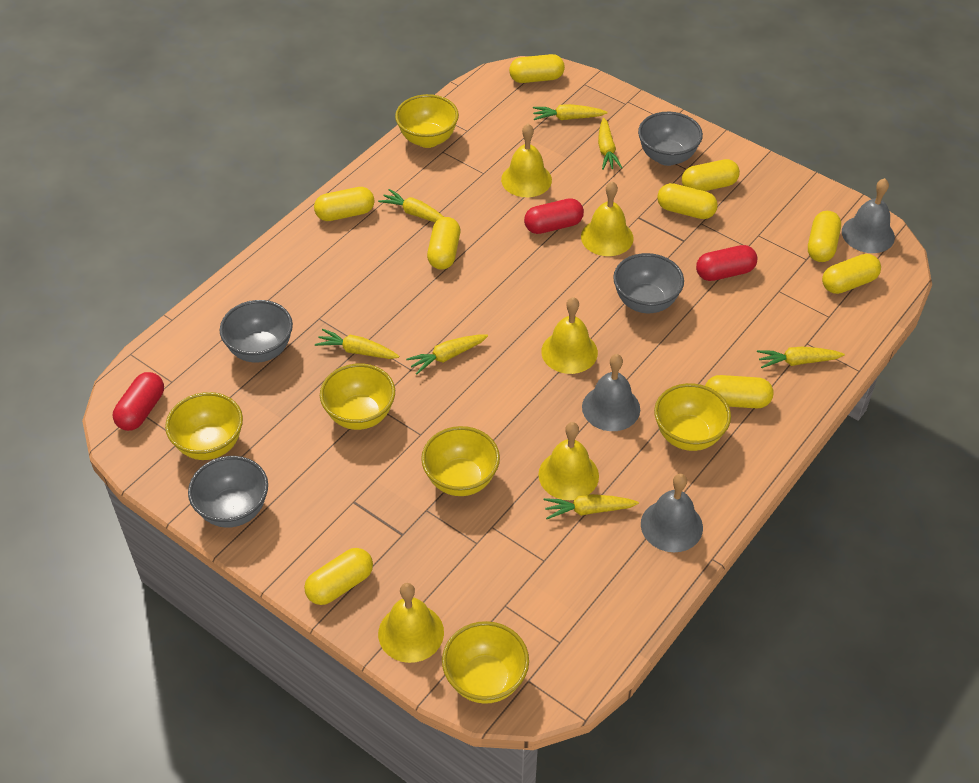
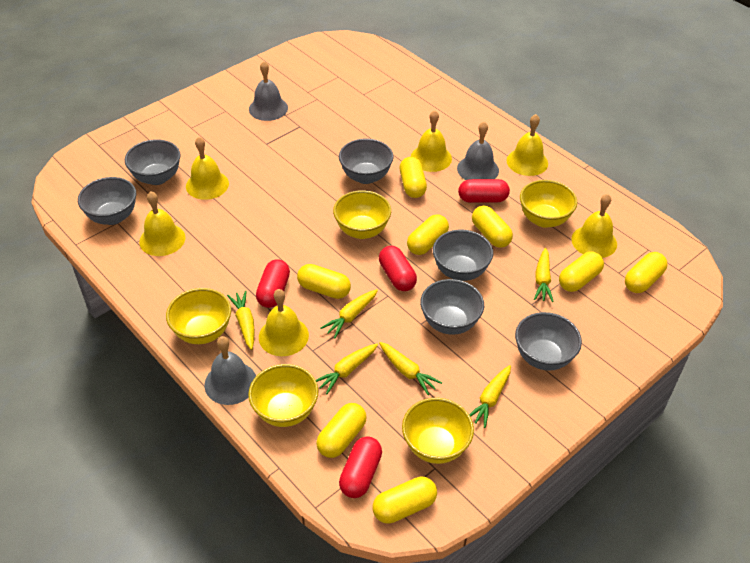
grey bowl: [188,456,268,528] [220,300,293,362] [613,253,684,313] [638,112,703,166] = 4 -> [78,177,136,225] [125,139,180,185] [339,138,393,184] [420,279,484,335] [433,230,493,281] [515,312,582,371] = 6
red capsule: [113,372,164,431] [524,198,584,234] [696,245,757,281] = 3 -> [256,259,290,308] [339,437,382,498] [379,246,417,291] [458,179,510,203] = 4
yellow bell: [378,583,444,663] [501,124,552,197] [538,422,599,500] [541,297,598,374] [581,181,633,256] = 5 -> [139,191,185,256] [186,137,229,200] [259,289,309,356] [411,110,452,172] [507,114,548,176] [571,194,617,258] = 6
yellow bowl: [165,392,243,460] [320,363,395,430] [395,94,459,148] [421,426,500,496] [442,621,529,704] [654,383,731,451] = 6 -> [166,288,231,344] [248,364,318,427] [333,190,391,239] [402,398,474,464] [520,180,577,228] = 5
yellow capsule: [304,548,373,605] [314,187,375,221] [427,217,460,269] [509,54,565,83] [657,183,718,219] [682,159,740,191] [705,375,773,408] [808,211,841,262] [822,254,881,294] = 9 -> [297,264,351,299] [316,403,367,458] [373,476,437,524] [400,157,427,198] [407,214,449,255] [472,206,513,248] [559,252,604,292] [625,252,668,293] = 8
yellow carrot: [315,329,399,359] [378,189,444,222] [406,335,488,375] [533,104,607,120] [544,494,639,519] [598,118,622,170] [757,346,845,368] = 7 -> [227,291,255,350] [316,344,378,394] [320,289,378,338] [379,342,442,395] [469,365,511,428] [534,248,554,302] = 6

